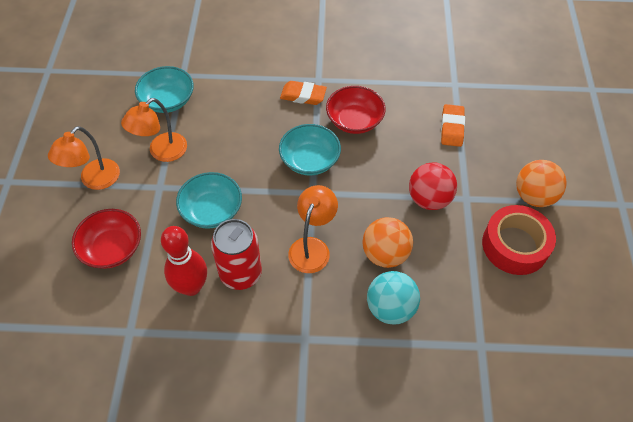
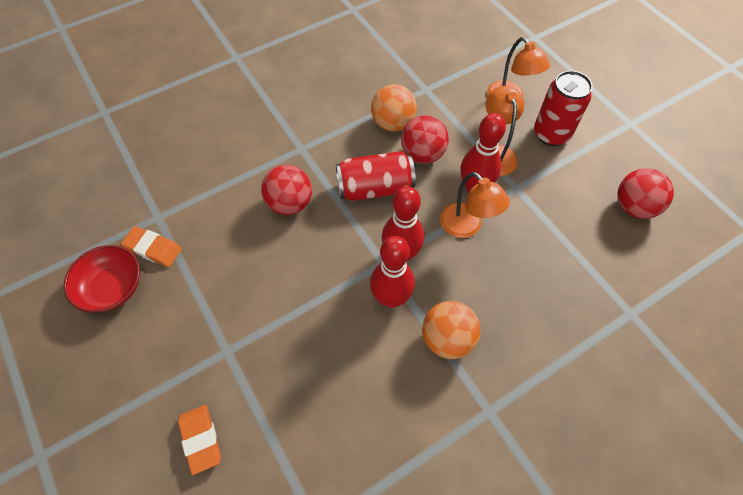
red ball: [409,162,457,210] = 1 -> [261,165,312,215] [401,115,449,164] [617,168,674,219] = 3
red bowl: [72,209,141,269] [326,86,386,134] = 2 -> [64,245,140,313] = 1
red bowling pin: [161,226,207,296] = 1 -> [370,236,415,308] [382,186,424,261] [460,113,506,193] = 3
red can: [211,219,262,290] = 1 -> [336,151,416,201] [534,71,593,146] = 2
red tape: [482,205,556,275] = 1 -> none = 0
turquoise ball: [367,271,420,325] = 1 -> none = 0
turquoise bowl: [135,66,194,113] [176,172,242,229] [279,124,341,175] = 3 -> none = 0

